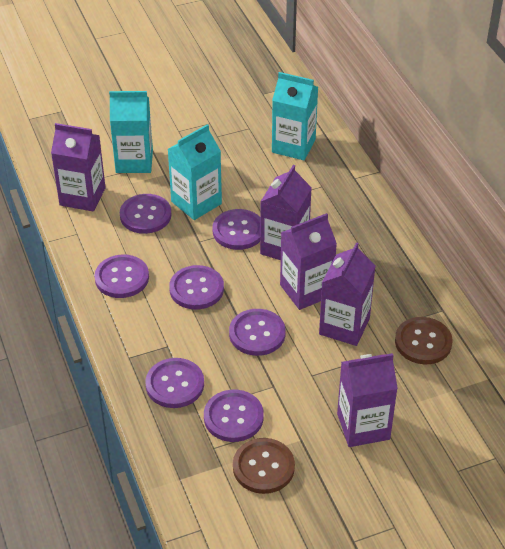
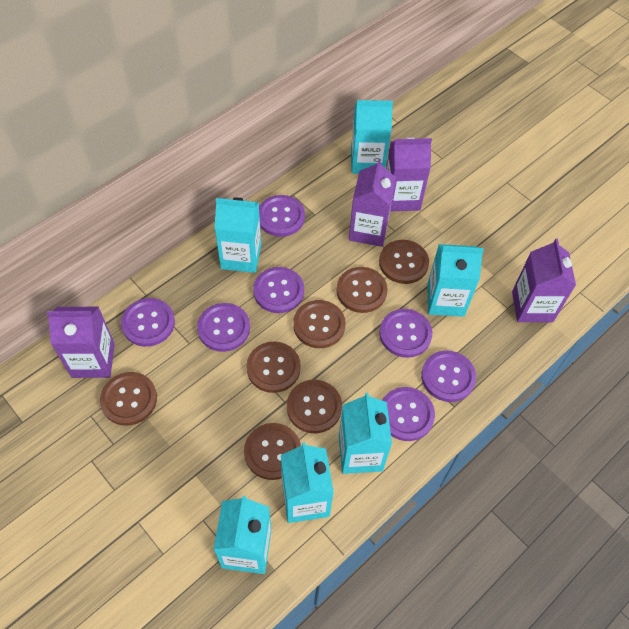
brown button: [233,438,295,494] [395,317,453,364] = 2 -> [100,372,157,426] [244,423,301,480] [246,341,301,393] [287,380,342,433] [293,300,346,348] [336,267,388,313] [379,240,429,284] = 7
purple carton: [51,123,106,211] [260,165,312,260] [280,213,337,310] [319,242,375,346] [337,353,398,447] = 5 -> [47,307,115,378] [349,159,396,247] [386,138,432,212] [512,239,576,322] = 4
turquoise carton: [109,91,153,173] [168,124,222,220] [272,72,318,160] = 3 -> [213,496,271,574] [214,197,261,273] [281,442,334,523] [339,393,392,474] [351,100,393,174] [427,244,484,317] = 6

